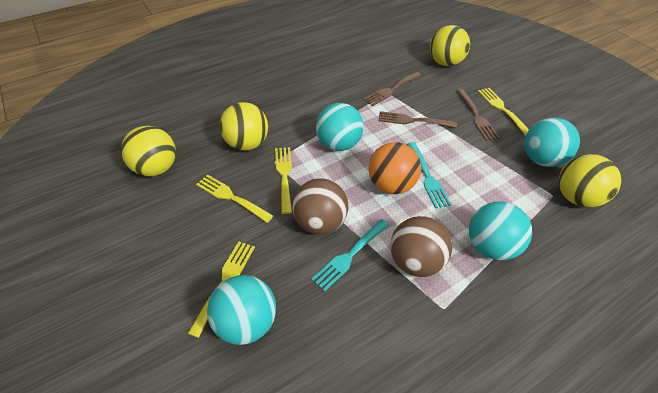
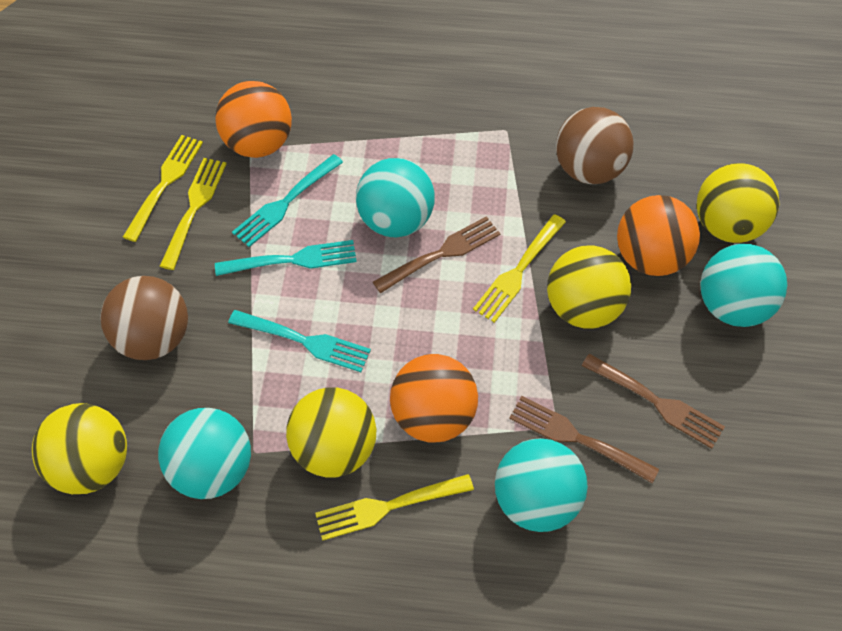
orange ball: [369,142,421,194] = 1 -> [215,81,292,158] [390,354,478,443] [617,195,700,276] = 3
turquoise fork: [311,219,389,291] [407,142,451,209] = 2 -> [215,240,357,276] [228,310,371,372] [232,154,343,247] = 3

